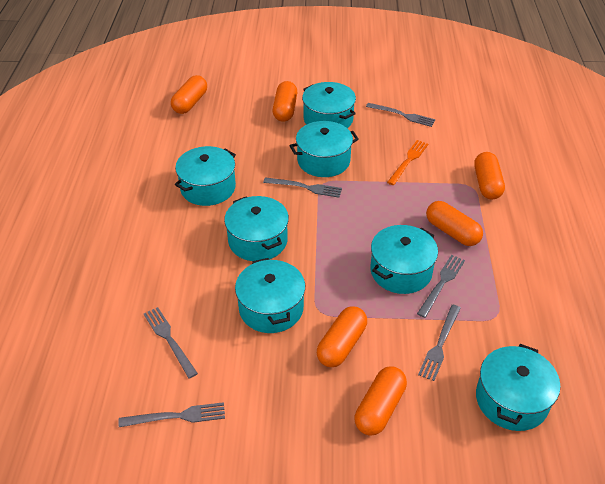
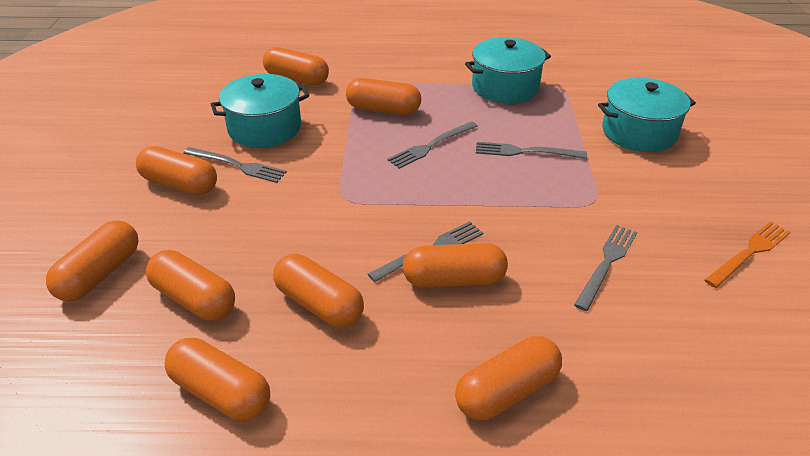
grey fork: [118,402,225,427] [144,307,198,379] [263,177,342,198] [366,103,435,127] [417,255,465,318] [418,305,461,381] = 6 -> [183,147,287,183] [368,222,483,282] [387,121,478,169] [476,142,587,159] [574,225,637,311] = 5
orange capsule: [171,75,207,114] [273,81,297,122] [317,306,367,367] [355,366,407,436] [426,201,483,246] [474,152,505,199] = 6 -> [46,220,139,301] [136,146,217,195] [146,250,235,320] [164,338,270,421] [263,47,329,85] [273,254,364,328] [346,78,421,115] [403,243,508,288] [455,336,562,421] = 9
turquoise pot: [175,146,236,206] [224,196,289,261] [235,258,305,333] [290,121,359,177] [302,82,356,129] [371,225,438,294] [476,344,560,431] = 7 -> [211,74,309,148] [465,37,551,103] [598,77,696,152] = 3

